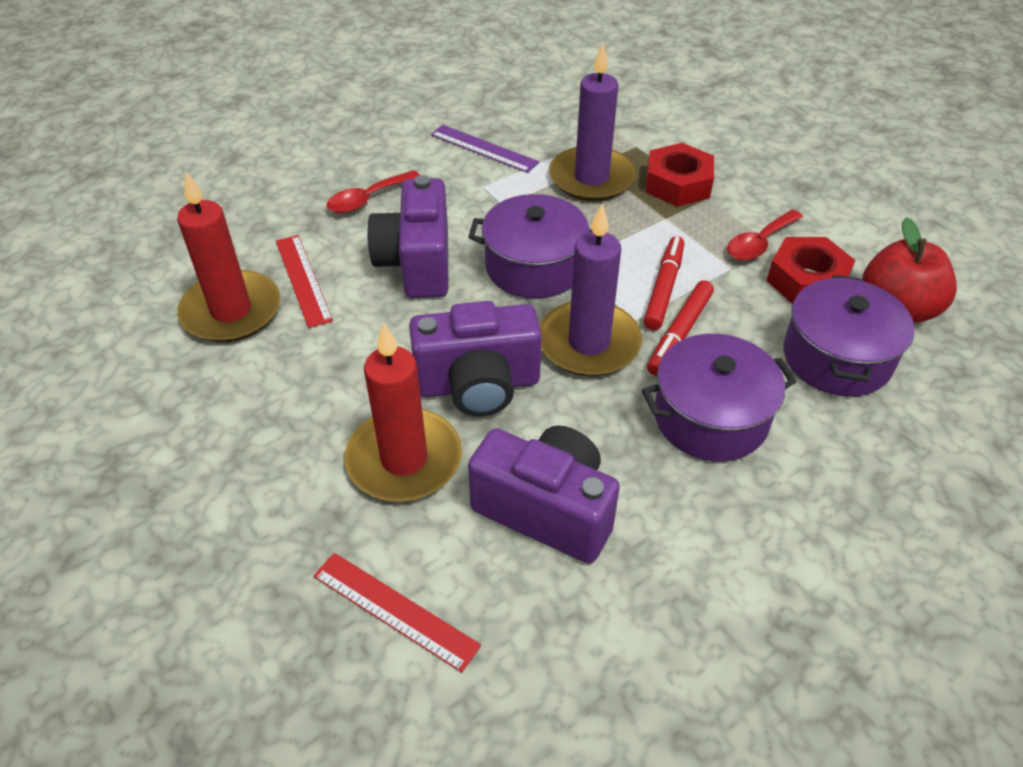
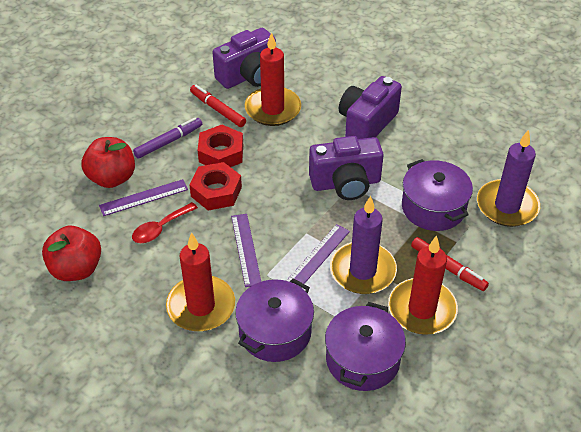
purple marker: none = 0 -> [133,118,202,159] = 1
purple ruler: [431,125,539,173] = 1 -> [99,179,188,216] [231,214,261,287] [286,224,350,287] = 3
red apple: [862,217,957,323] = 1 -> [42,226,101,281] [82,137,135,188] = 2
red candle: [177,172,280,342] [345,322,462,502] = 2 -> [166,232,235,331] [245,32,301,126] [388,235,458,335] = 3
red ruler: [276,235,333,328] [313,553,481,672] = 2 -> none = 0
red spoon: [327,170,420,213] [727,209,803,261] = 2 -> [132,202,198,243] = 1

